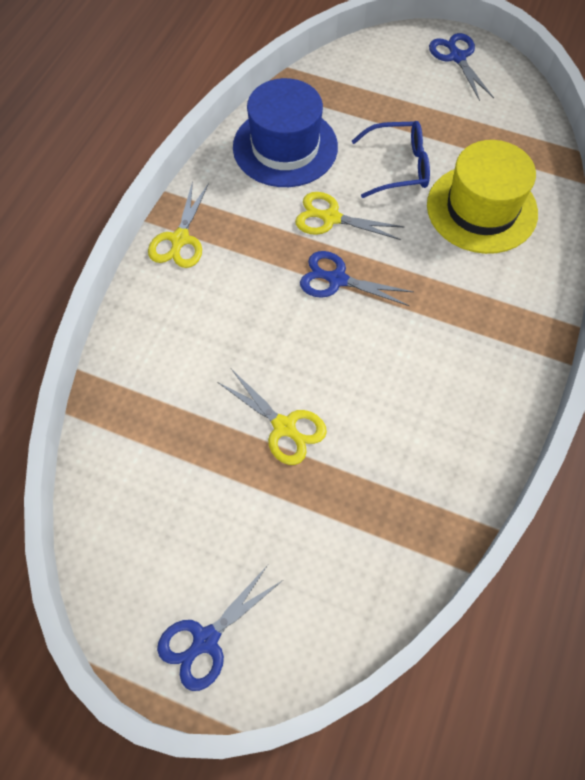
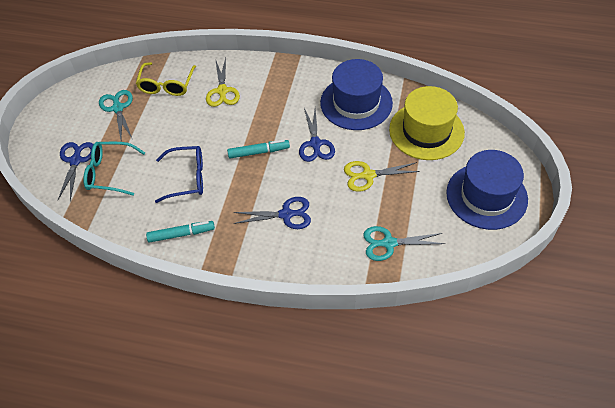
blue hat: [233,78,338,187] = 1 -> [320,59,393,130] [446,150,528,230] = 2
turquoise glasses: none = 0 -> [83,142,145,196] = 1
turquoise marker: none = 0 -> [146,221,215,243] [227,140,290,159] = 2
turquoise scissors: none = 0 -> [99,90,133,140] [363,226,445,261] = 2
yellow glasses: none = 0 -> [136,62,196,96] = 1
yellow scissors: [148,181,209,268] [217,369,327,465] [295,192,404,240] = 3 -> [206,58,240,107] [344,161,420,192] = 2

